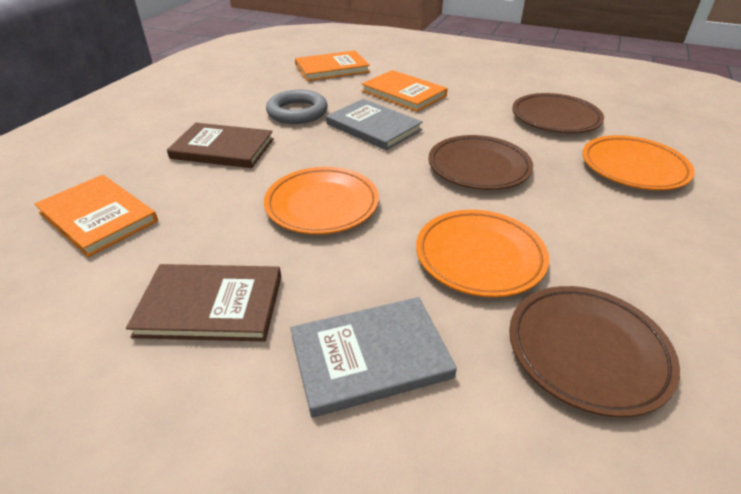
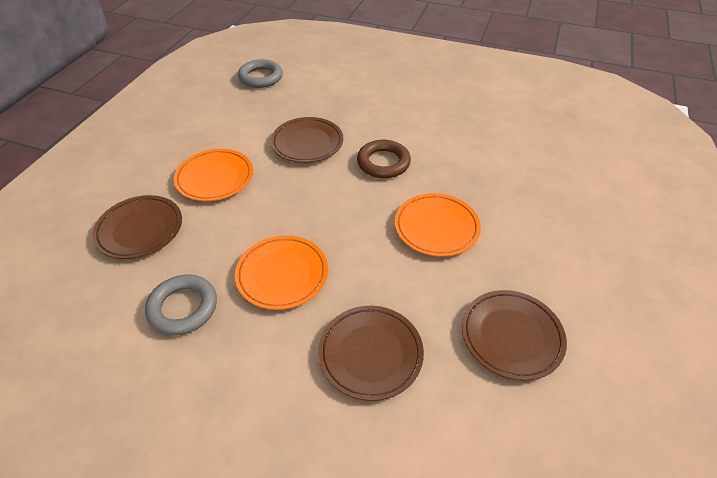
brown book: [126,264,281,341] [167,123,274,168] = 2 -> none = 0
brown plate: [428,135,533,190] [509,286,680,417] [512,93,604,133] = 3 -> [92,195,182,259] [271,117,343,163] [318,306,424,401] [462,290,567,381] = 4
brown ring: none = 0 -> [357,140,411,178] = 1
grey book: [290,297,457,418] [326,99,423,150] = 2 -> none = 0
grey ring: [266,90,328,124] = 1 -> [145,274,217,335] [238,59,283,88] = 2
orange book: [34,175,158,257] [295,50,370,81] [362,70,448,112] = 3 -> none = 0

